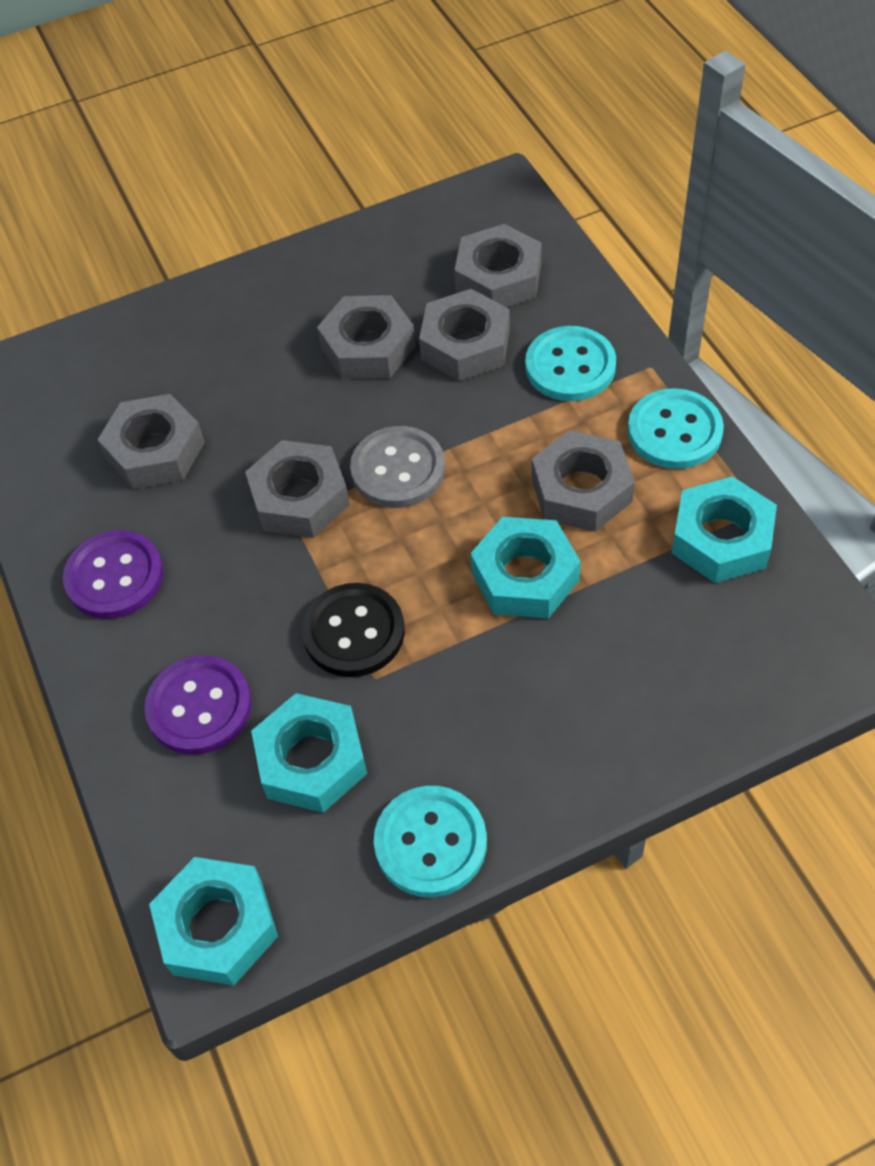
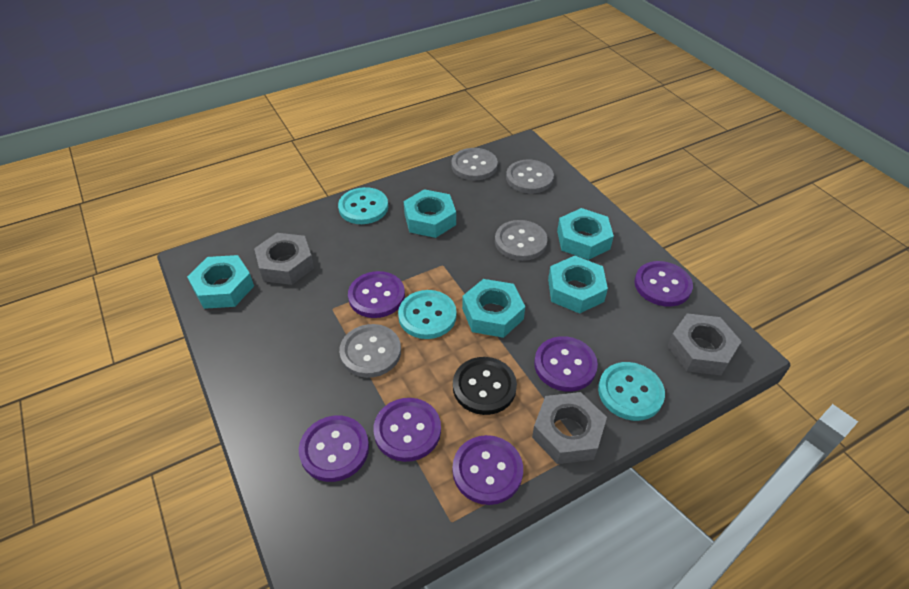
grey button: [350,426,445,508] = 1 -> [339,324,401,378] [451,148,498,181] [495,220,547,261] [506,160,554,193] = 4
grey nut: [97,394,205,489] [245,440,350,538] [317,295,416,379] [419,289,510,381] [454,224,541,307] [532,430,635,532] = 6 -> [254,233,314,285] [532,392,607,464] [667,313,742,375] = 3
purple button: [63,530,164,619] [144,655,252,755] = 2 -> [299,415,369,482] [348,271,405,318] [373,398,441,462] [453,435,523,505] [534,336,598,392] [634,261,693,307] = 6
turquoise nut: [149,857,278,986] [251,693,367,813] [470,517,581,619] [672,476,777,583] = 4 -> [187,255,254,309] [404,189,456,238] [462,279,525,338] [548,256,608,314] [557,208,614,260] = 5

